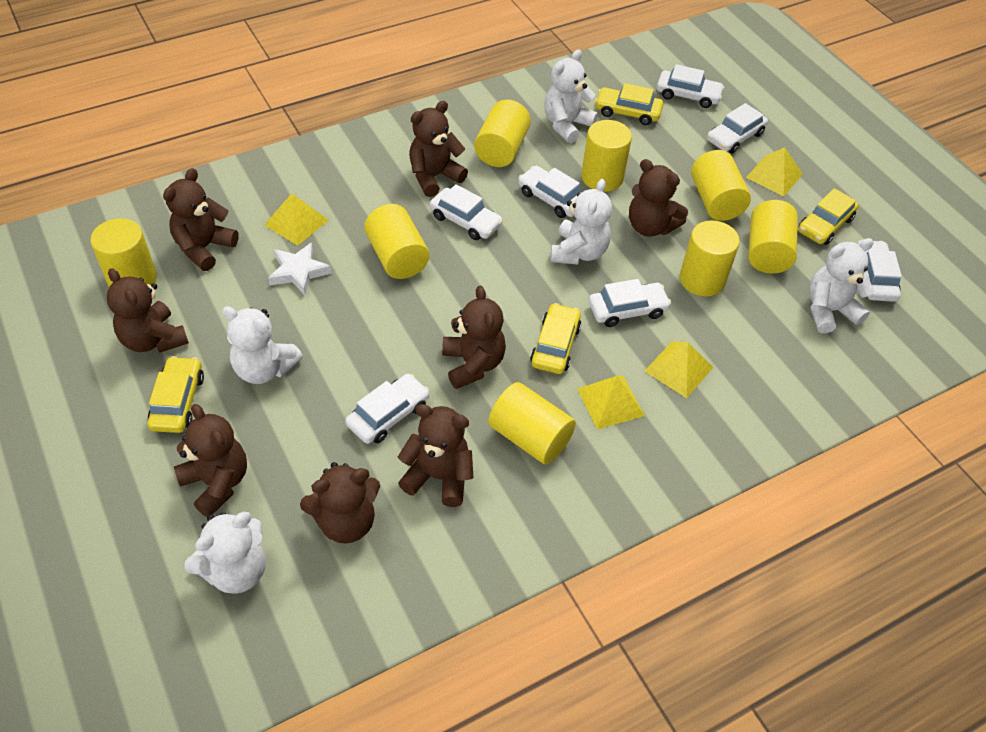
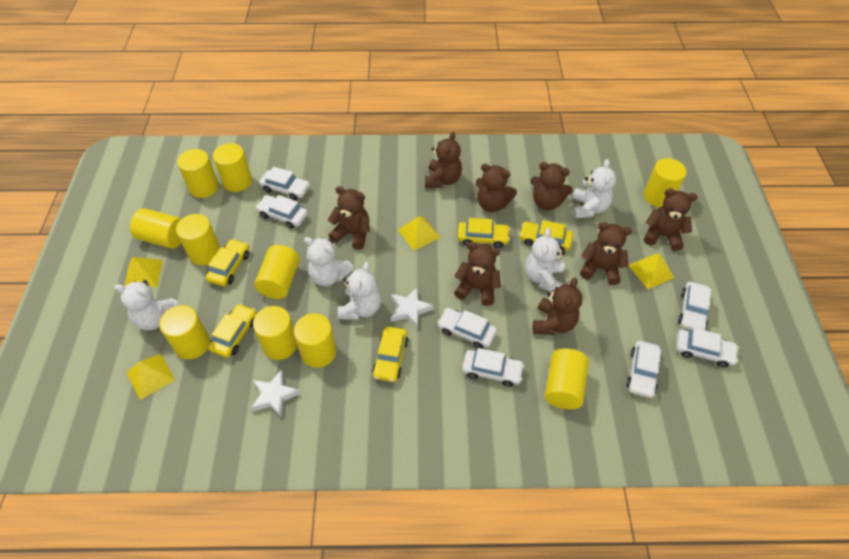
white star: [268,243,332,295] = 1 -> [251,370,300,418] [391,287,434,329] = 2
yellow car: [148,356,204,433] [530,303,582,374] [595,83,663,125] [798,188,859,245] = 4 -> [206,239,249,286] [208,304,257,358] [372,326,408,382] [457,218,510,248] [519,220,573,251] = 5
yellow cylinder: [90,218,157,287] [364,204,429,279] [474,100,531,167] [488,382,576,464] [581,120,632,192] [680,220,740,297] [691,150,751,221] [748,200,798,274] = 8 -> [130,208,182,249] [159,305,210,359] [176,214,220,265] [177,149,219,198] [213,143,252,192] [253,306,297,360] [254,245,300,299] [294,313,336,368] [545,349,589,409] [644,158,687,207] = 10

